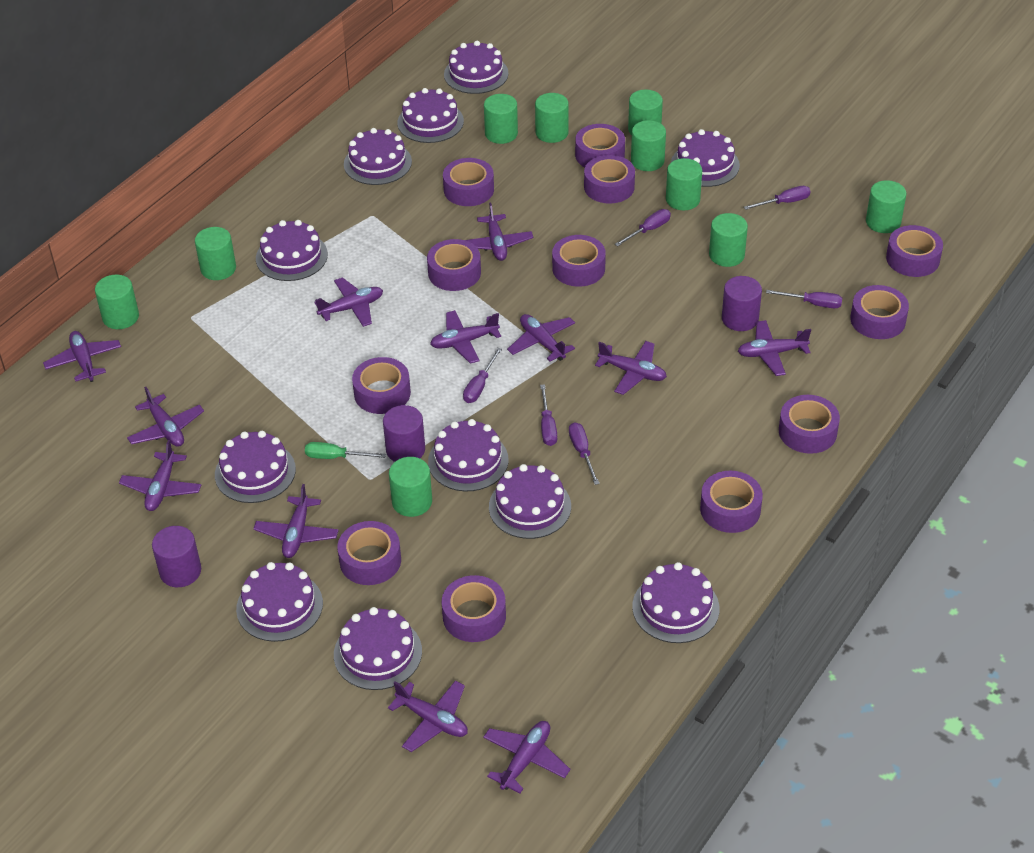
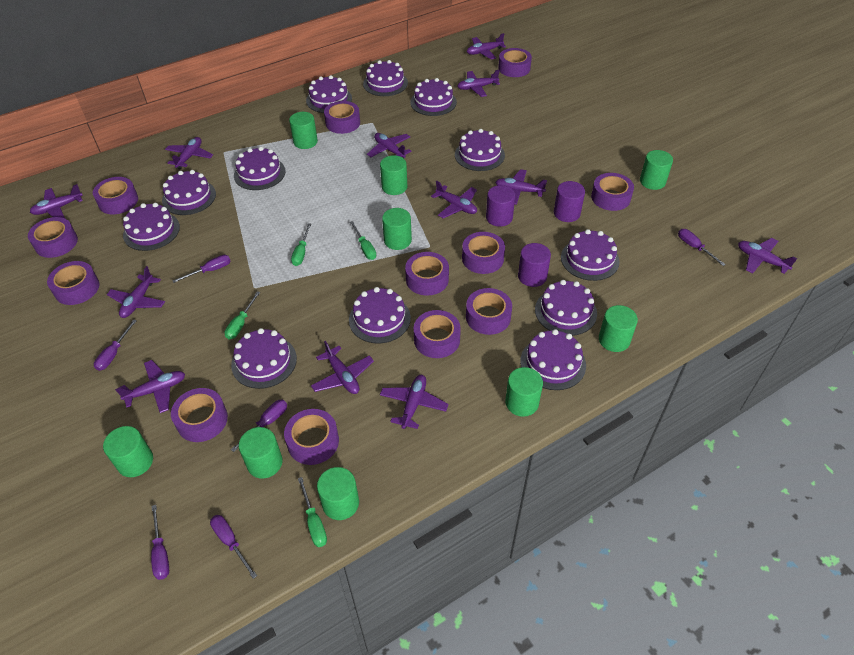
green cylinder: [95,275,139,329] [195,227,236,280] [389,457,432,517] [484,94,518,144] [535,93,569,143] [628,90,663,135] [631,120,666,171] [666,158,702,210] [709,213,748,267] [866,180,907,233] = 10 -> [103,426,153,477] [239,427,283,479] [289,112,318,149] [317,467,359,520] [380,155,407,195] [382,208,412,250] [505,367,543,417] [599,305,638,352] [640,150,673,190] = 9
green screwdriver: [305,442,386,459] = 1 -> [224,291,260,339] [291,223,311,266] [298,477,327,547] [350,221,376,260] = 4
purple cake: [215,431,296,503] [236,562,323,642] [256,220,328,281] [334,607,422,690] [344,128,412,185] [397,88,464,143] [428,419,509,492] [444,41,508,94] [489,464,571,539] [632,562,719,643] [671,129,740,187] = 11 -> [123,203,180,251] [162,170,216,215] [231,328,297,389] [234,147,285,190] [306,75,352,113] [349,287,411,343] [363,60,408,96] [410,78,457,116] [455,129,505,171] [520,329,586,390] [535,280,597,336] [561,229,620,281] = 12

